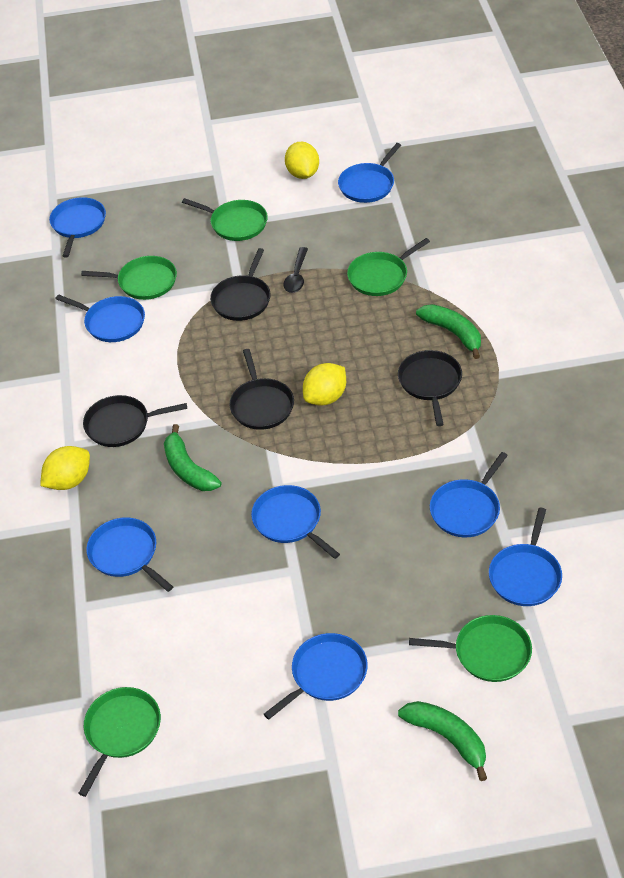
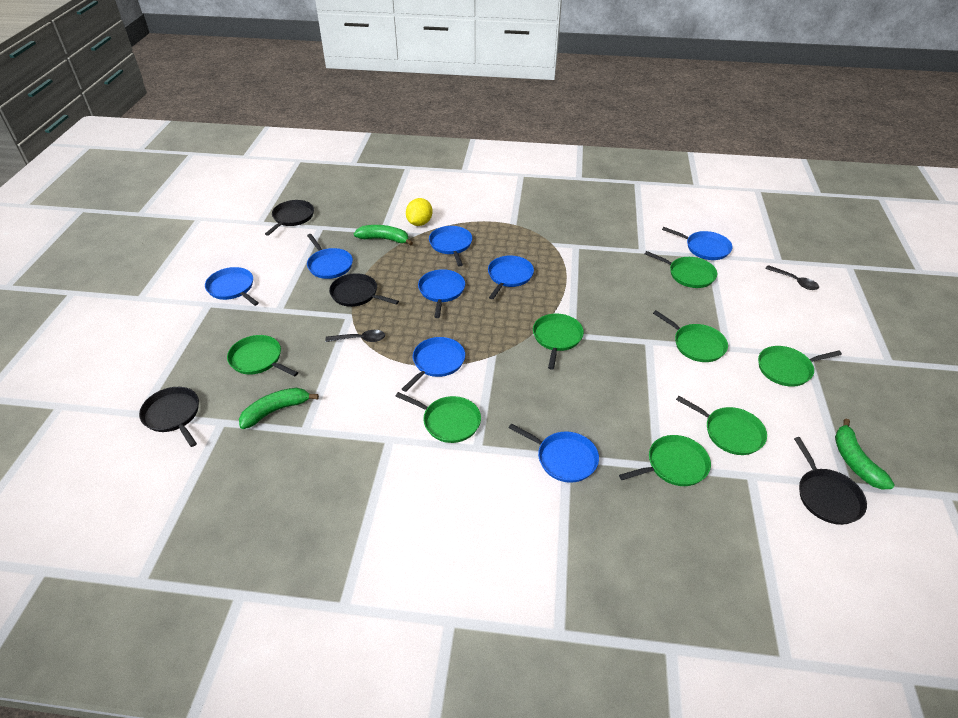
black spoon: [283,247,308,293] = 1 -> [325,330,385,342] [765,265,819,290] = 2
green pan: [78,687,161,797] [81,256,177,300] [182,198,268,241] [347,238,430,296] [409,615,532,682] = 5 -> [227,335,298,377] [396,392,481,443] [533,313,584,370] [619,435,711,486] [645,251,717,288] [653,310,728,362] [676,396,767,455] [758,346,842,387] = 8
yellow lemon: [40,446,90,490] [285,142,319,179] [303,363,346,406] = 3 -> [406,198,433,226] = 1

